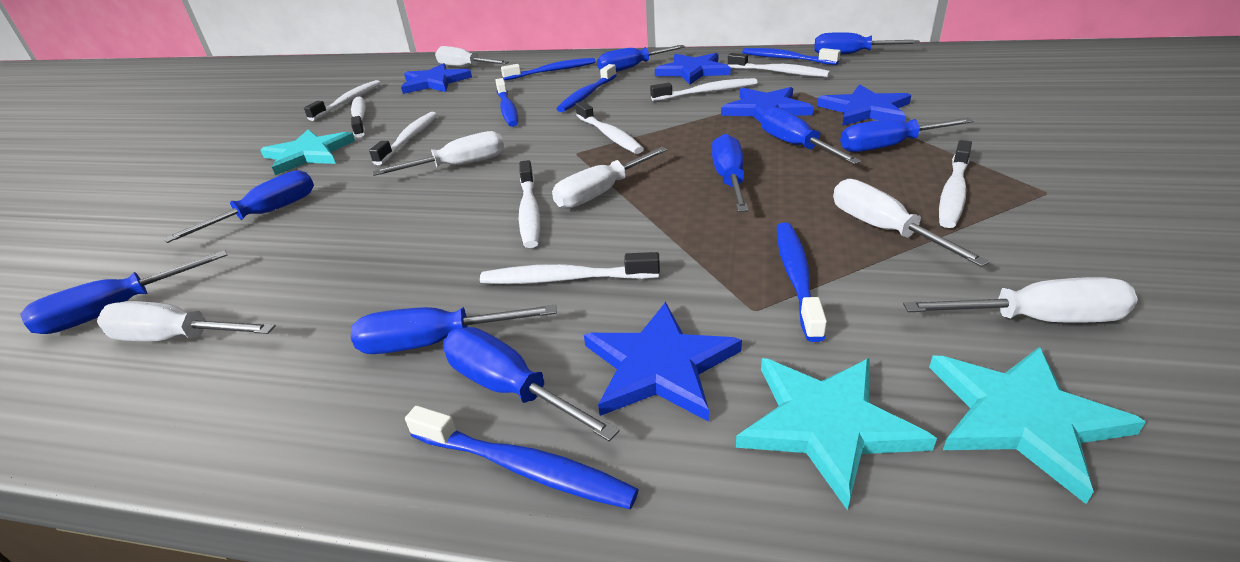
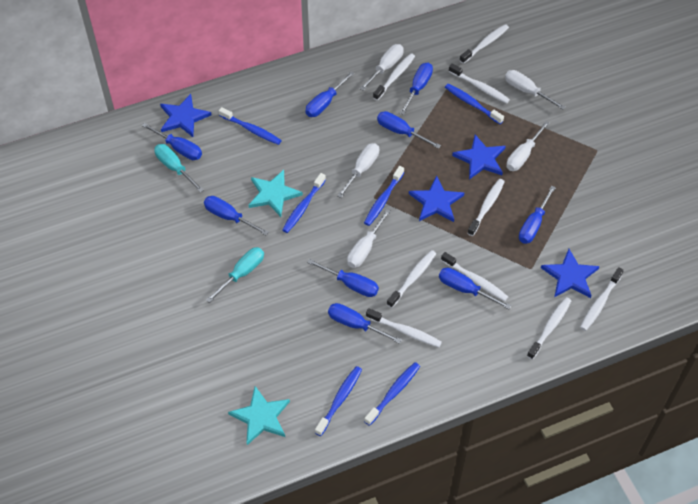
blue star: [401,63,472,94] [584,302,742,422] [655,53,731,85] [721,87,813,123] [817,84,911,126] = 5 -> [160,94,211,137] [409,176,464,222] [452,135,506,180] [541,249,600,298] = 4
turquoise screwdriver: none = 0 -> [154,144,204,192] [206,247,264,303] = 2
turquoise star: [260,129,355,175] [736,358,937,511] [929,347,1146,504] = 3 -> [228,386,290,445] [248,170,303,217] = 2
white screwdriver: [97,301,276,341] [372,131,504,176] [435,46,509,67] [552,147,668,209] [833,179,990,267] [903,277,1138,323] = 6 -> [337,143,379,198] [347,209,391,268] [360,44,404,91] [505,70,565,110] [506,121,549,171] = 5

